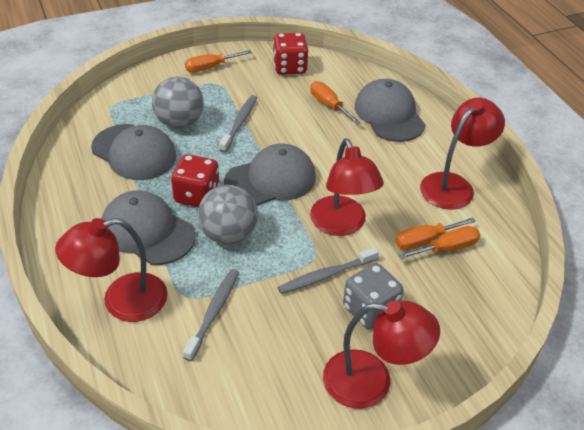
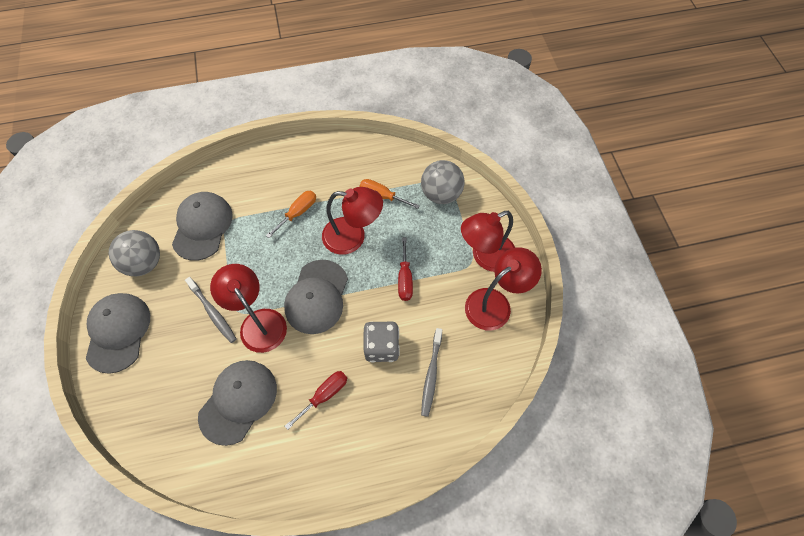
grey toothbrush: [183,269,239,361] [219,95,257,153] [278,247,379,294] = 3 -> [185,277,237,343] [421,328,442,417] = 2
orange screwdriver: [185,50,252,73] [310,81,361,124] [396,217,476,250] [398,226,480,259] = 4 -> [266,191,316,238] [360,179,420,209] = 2
red dice: [171,154,220,207] [273,32,308,75] = 2 -> none = 0
red screwdriver: none = 0 -> [285,371,347,430] [398,237,413,301] = 2

